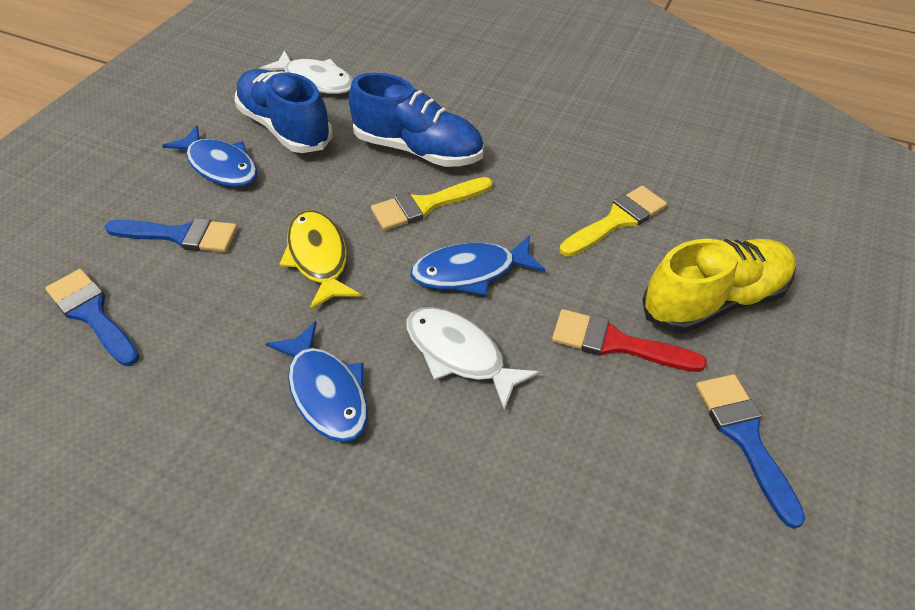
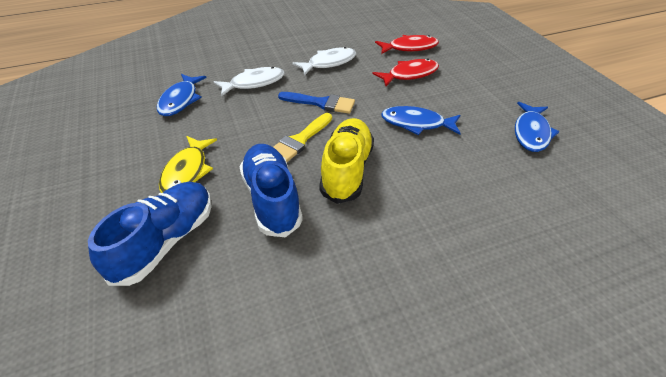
blue brush: [46,269,139,366] [104,218,238,252] [696,374,806,529] = 3 -> [278,92,355,114] = 1
red brush: [552,309,707,372] = 1 -> none = 0
red fish: none = 0 -> [373,59,439,86] [375,35,439,54] = 2
yellow brush: [371,177,493,231] [560,186,667,257] = 2 -> [273,113,332,162] = 1

